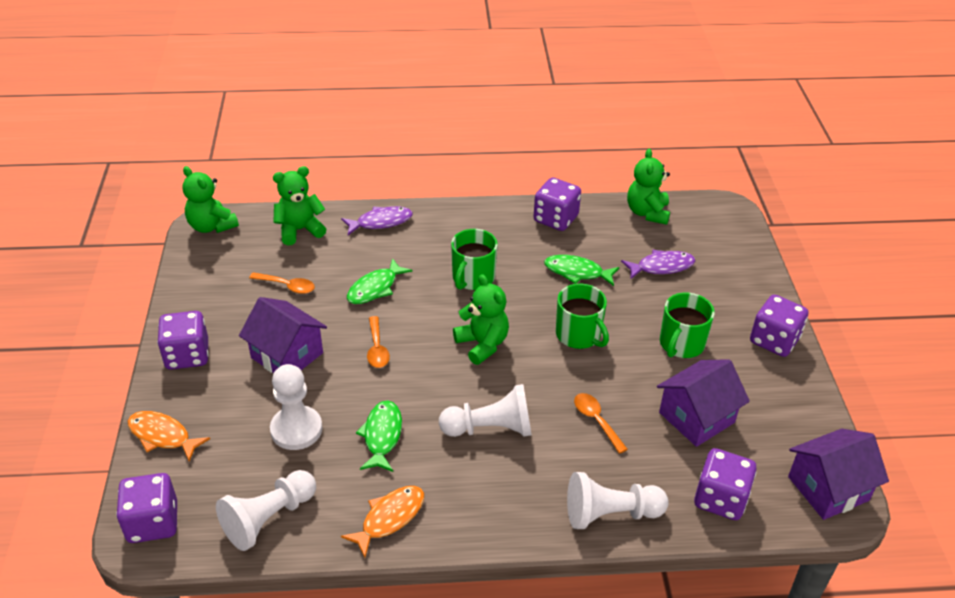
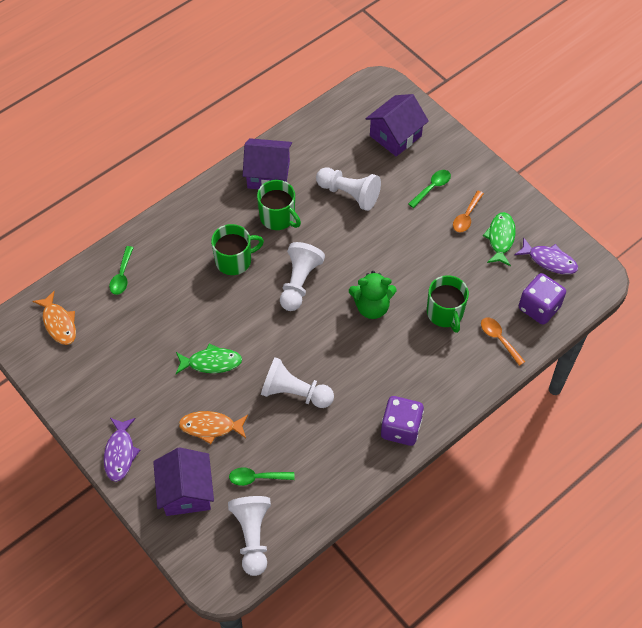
green fish: [347,258,413,304] [356,400,402,472] [544,255,619,286] = 3 -> [176,344,242,374] [483,212,515,266] = 2
green spoon: none = 0 -> [109,246,134,295] [229,467,294,486] [408,170,451,208] = 3
green teddy bear: [183,166,239,233] [273,166,326,246] [453,274,509,365] [627,149,670,225] = 4 -> [349,271,397,319] = 1
orange spoon: [249,272,315,294] [367,316,390,368] [574,393,628,454] = 3 -> [453,191,484,232] [481,318,525,366] = 2
purple dice: [116,473,177,543] [157,311,209,370] [533,178,581,231] [694,448,757,520] [750,295,808,357] = 5 -> [381,396,424,446] [519,273,566,325] = 2

